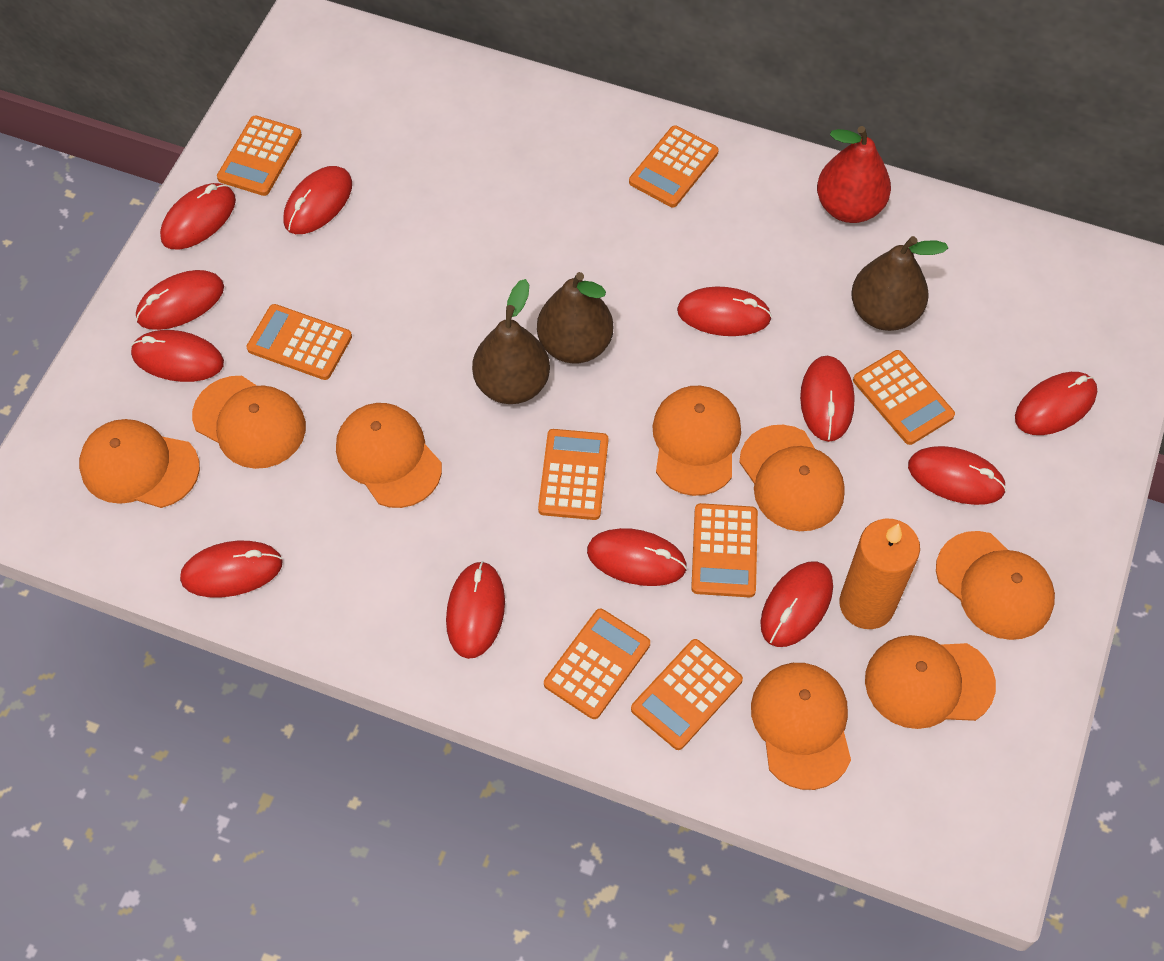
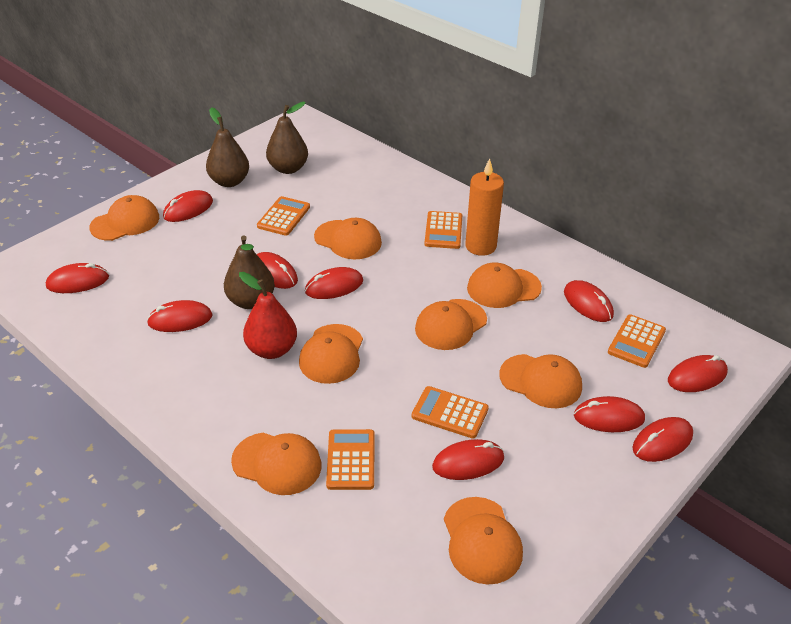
orange calculator: [217,115,302,196] [246,304,352,380] [538,429,608,520] [544,609,650,719] [629,125,719,207] [631,639,743,750] [691,503,758,597] [853,350,955,445] = 8 -> [257,196,310,236] [326,429,375,490] [412,386,489,439] [424,211,462,249] [608,314,666,368] = 5
red mouse: [131,330,224,382] [136,270,224,330] [160,183,236,249] [180,541,283,597] [283,166,352,234] [446,561,505,659] [587,528,687,586] [677,286,772,336] [760,561,833,647] [800,356,855,442] [908,446,1007,505] [1015,372,1097,435] = 12 -> [46,263,109,293] [147,300,213,332] [163,190,213,222] [257,252,298,289] [305,267,363,299] [432,439,504,480] [564,280,614,322] [574,396,645,432] [633,417,693,462] [668,355,728,392] = 10

